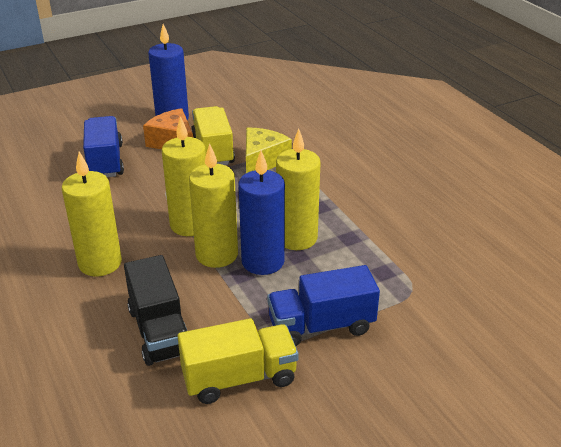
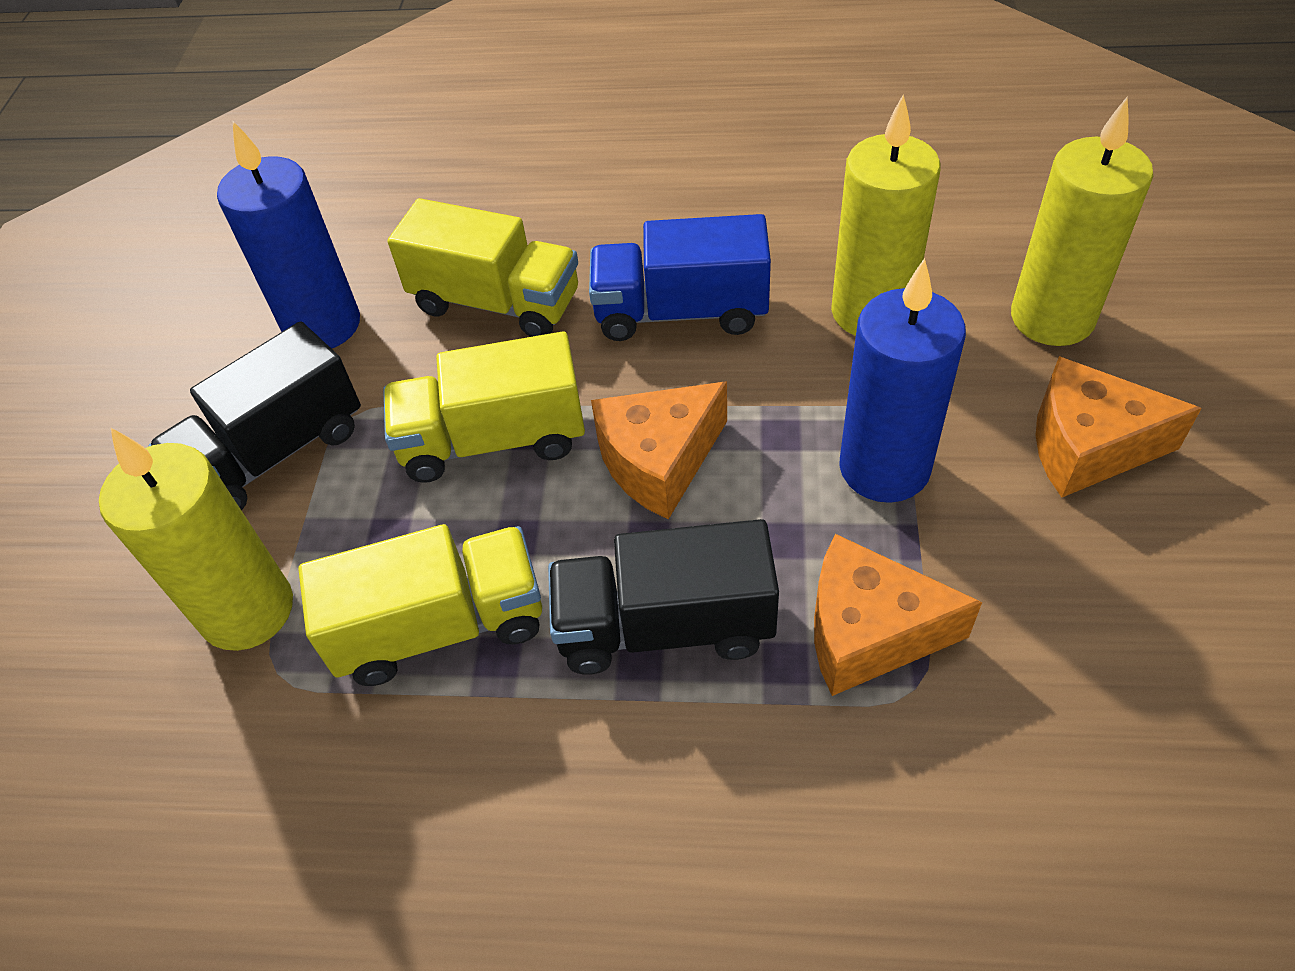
black truck: [124,255,187,366] = 1 -> [148,321,361,511] [548,519,779,675] = 2
blue truck: [83,116,124,177] [267,265,380,346] = 2 -> [589,214,771,341] = 1
orange cheese: [143,108,193,149] = 1 -> [591,381,727,519] [814,534,982,696] [1035,356,1202,497] = 3
yellow candle: [62,151,122,276] [162,116,206,236] [189,143,238,268] [276,129,321,250] = 4 -> [99,427,293,651] [831,94,940,336] [1011,97,1153,346] = 3
yellow cheese: [246,127,292,173] = 1 -> none = 0
yellow truck: [177,318,298,404] [191,106,235,165] = 2 -> [298,524,542,686] [383,332,585,483] [388,198,578,337] = 3

